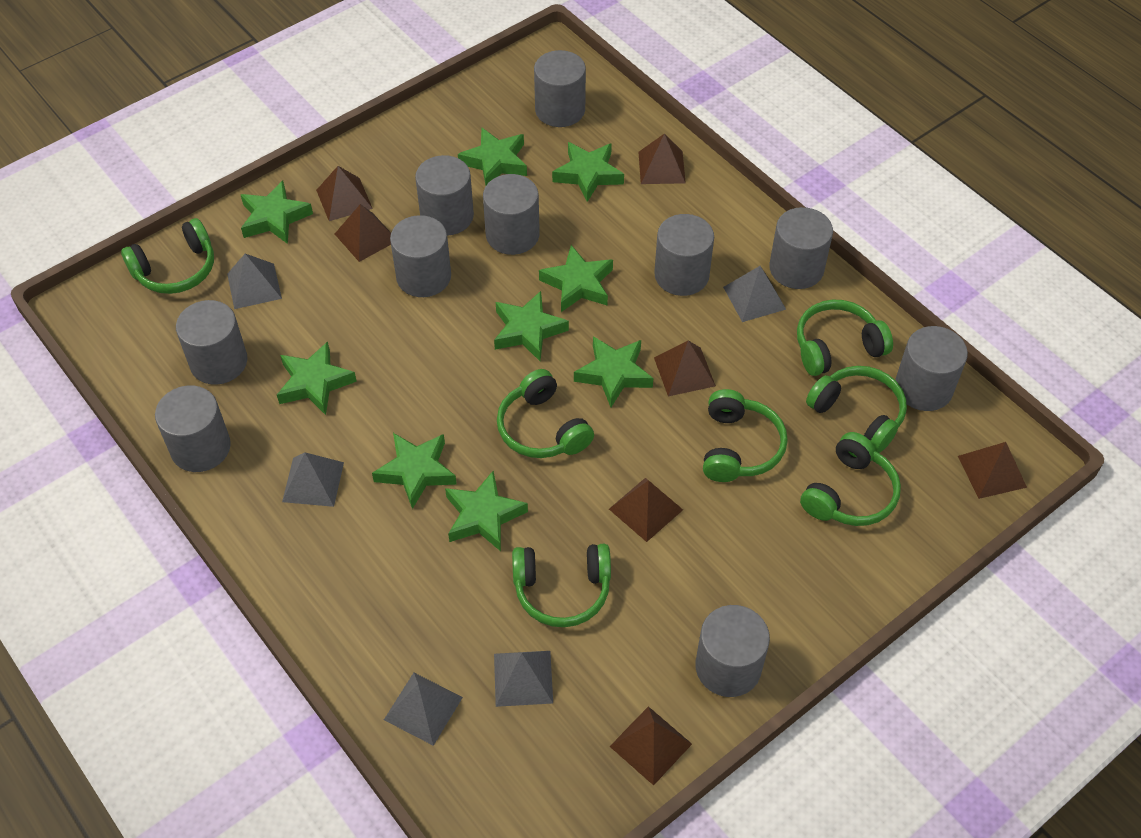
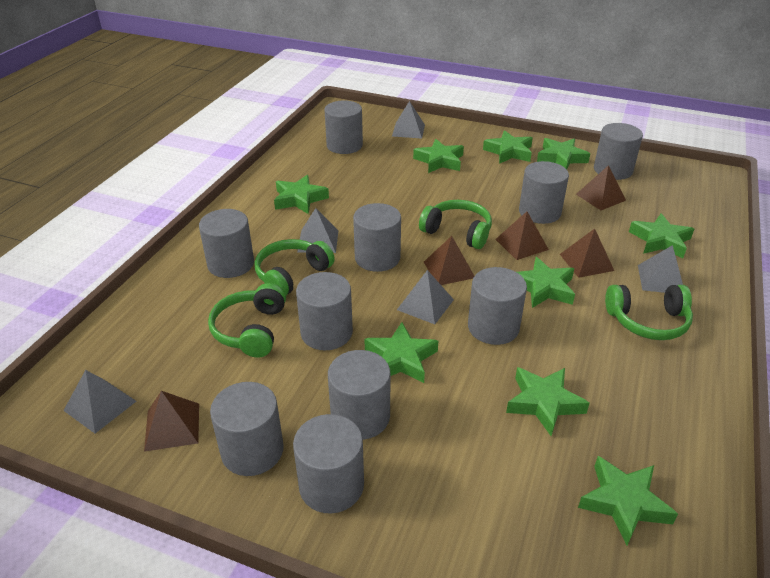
brown pyramid: [316,166,373,221] [335,204,391,262] [609,478,683,542] [609,706,692,786] [639,133,686,184] [654,340,716,396] [958,442,1027,499] = 7 -> [144,391,199,452] [424,236,474,285] [495,211,549,260] [560,229,614,278] [576,165,626,210] = 5
green headphones: [121,218,214,294] [497,369,594,458] [512,544,611,627] [703,389,788,482] [797,300,893,376] [800,432,901,526] [806,366,907,453] = 7 -> [208,283,286,358] [255,239,335,295] [419,200,492,249] [605,285,693,340] = 4

